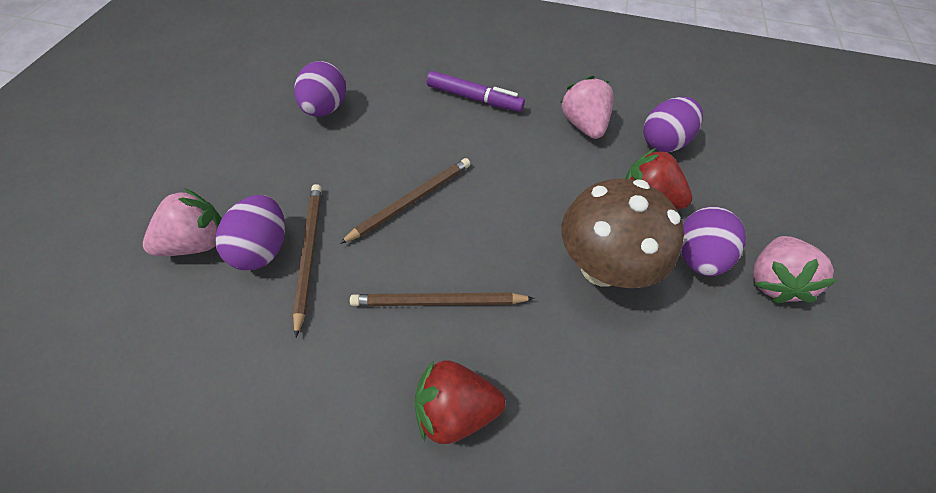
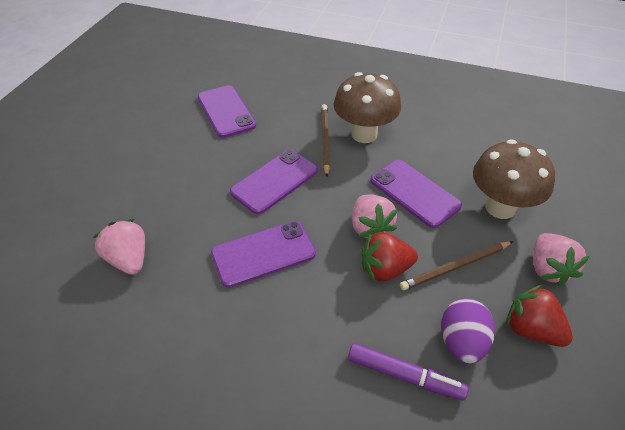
brown mushroom: [561,179,684,288] = 1 -> [334,72,401,143] [473,139,555,219] = 2
brown pencil: [293,184,322,337] [340,158,470,244] [350,293,534,306] = 3 -> [321,104,330,177] [400,241,513,290] = 2
purple egg: [215,195,285,270] [294,61,346,117] [643,97,703,152] [681,207,746,276] = 4 -> [441,298,495,363] = 1
purple phone: none = 0 -> [198,85,256,138] [211,221,316,288] [230,150,318,214] [370,160,462,228] = 4

